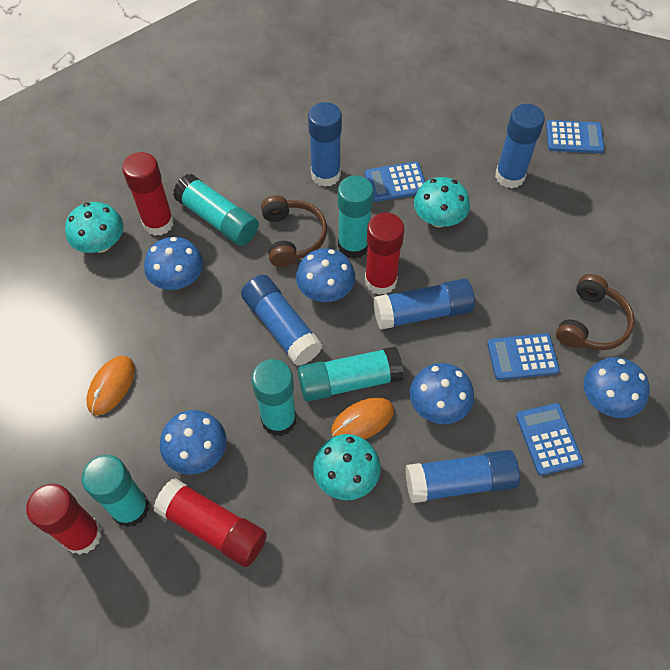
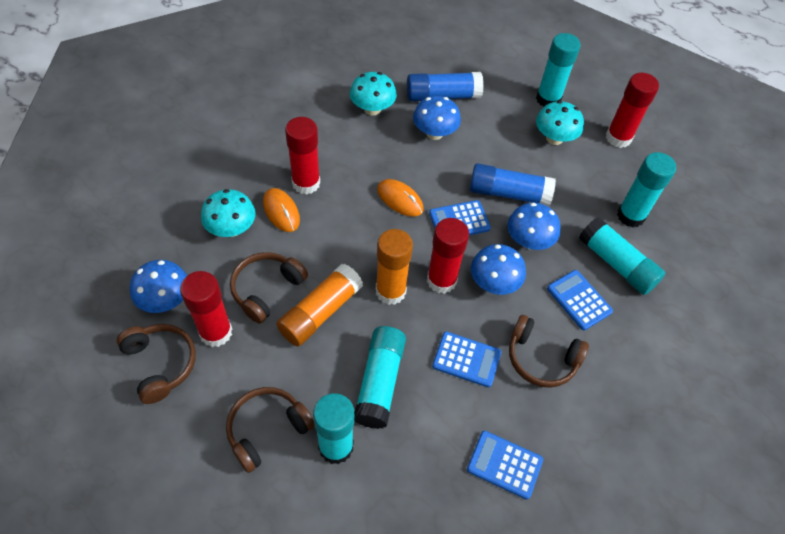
blue glue stick: [241,275,323,366] [308,102,342,187] [373,279,475,330] [405,450,520,503] [495,104,545,188] = 5 -> [407,72,484,101] [470,163,556,206] = 2
blue mushroom: [144,237,203,290] [160,410,226,475] [296,248,355,302] [410,363,474,424] [584,357,650,418] = 5 -> [130,260,187,313] [413,96,461,140] [471,244,526,295] [507,203,561,250] = 4
brown headphones: [261,195,327,267] [556,274,635,350] = 2 -> [116,324,196,404] [226,387,315,473] [230,252,308,324] [509,315,589,388] = 4
orange glue stick: none = 0 -> [276,264,363,347] [376,229,413,305] = 2

